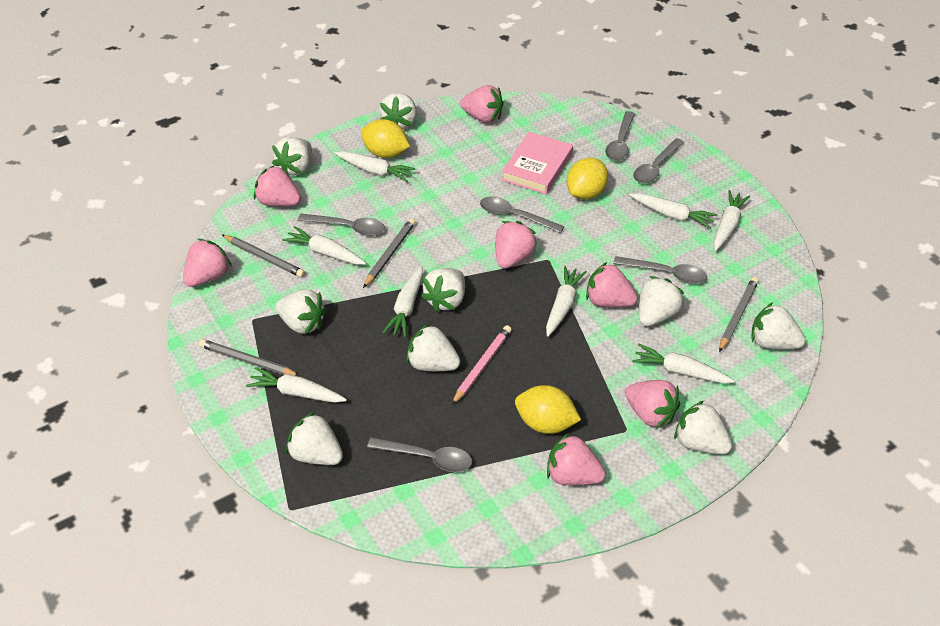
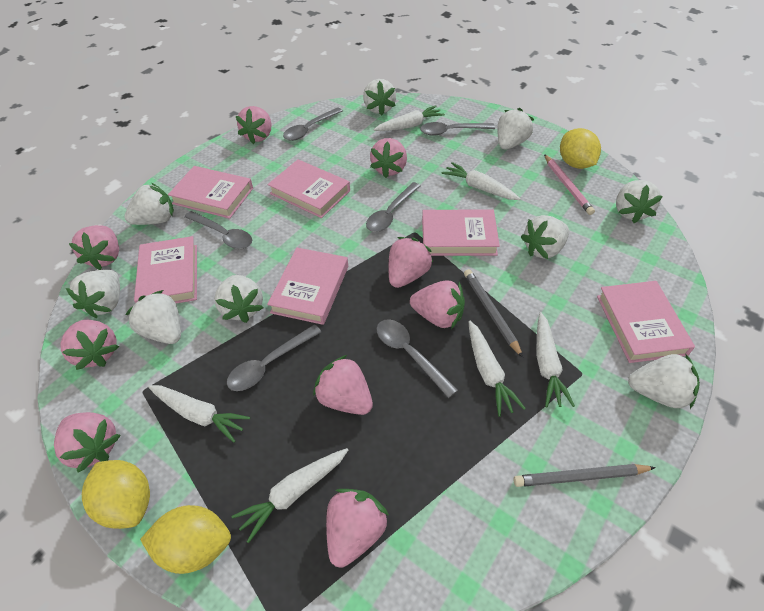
grey pencil: [199,339,300,376] [222,235,305,277] [363,218,415,288] [719,277,759,352] = 4 -> [464,269,523,358] [513,464,656,487] = 2
pink book: [502,132,573,194] = 1 -> [134,236,197,304] [168,166,253,219] [267,248,348,325] [268,159,350,218] [422,209,500,256] [597,281,695,363] = 6
pink strawberry: [183,239,232,287] [254,165,301,206] [460,85,503,123] [495,221,537,269] [547,433,606,485] [586,262,638,307] [625,380,680,429] = 7 -> [54,412,121,473] [60,320,119,370] [68,225,119,270] [236,106,271,144] [313,355,373,415] [326,489,389,568] [370,138,407,178] [389,237,433,288] [410,281,465,329] = 9
white carrot: [246,367,347,403] [282,226,366,265] [335,151,415,182] [382,266,423,338] [546,266,587,336] [629,193,717,229] [632,344,735,384] [714,190,750,251] = 8 -> [148,385,250,443] [231,448,348,543] [374,105,445,131] [442,162,520,200] [469,321,526,417] [537,312,575,407] = 6

